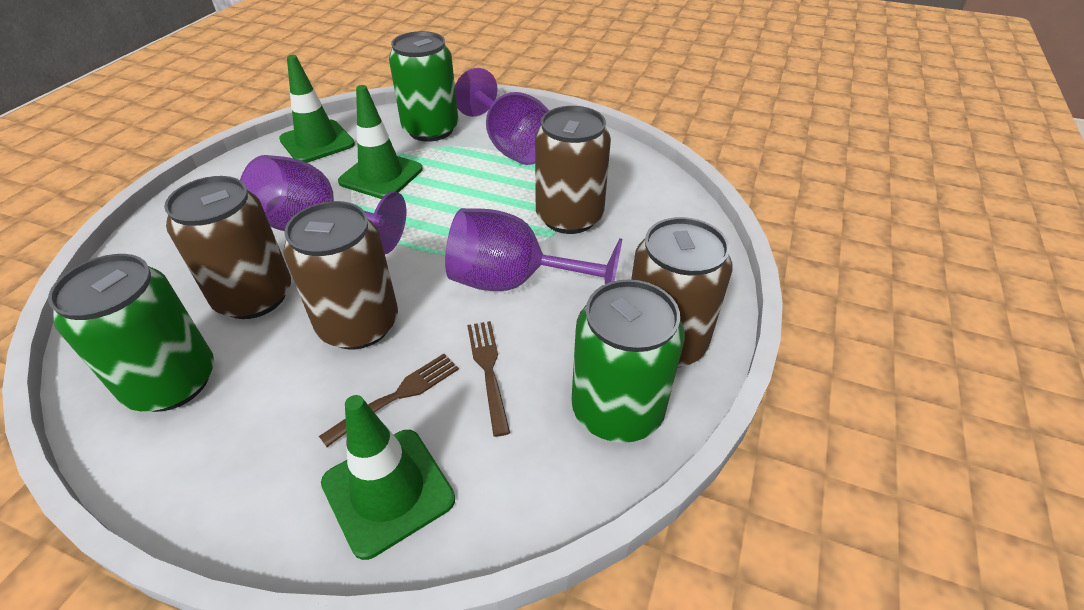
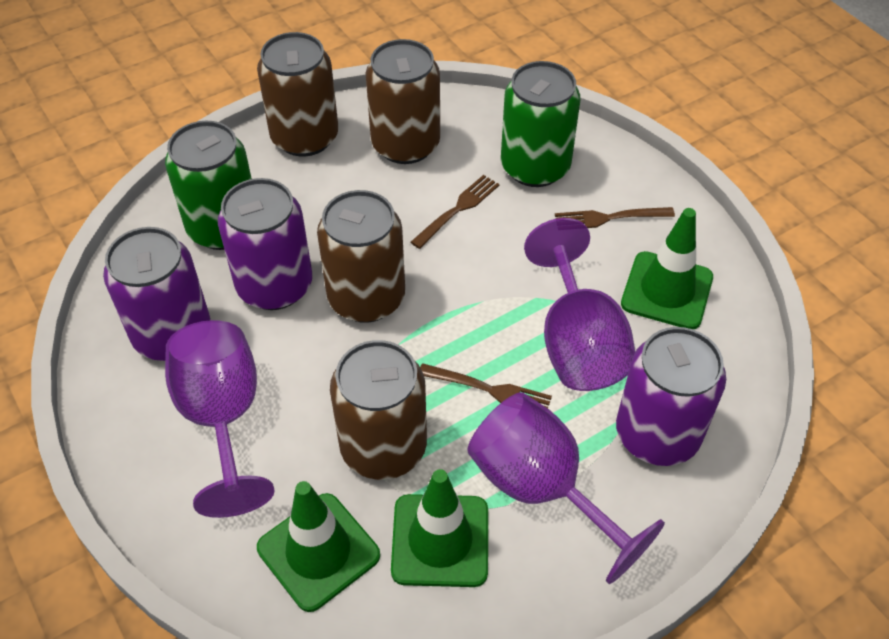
brown fork: [319,354,459,447] [467,321,510,437] = 2 -> [411,175,499,249] [420,363,552,408] [555,207,675,228] = 3
green can: [48,254,214,412] [389,31,458,142] [571,279,685,443] = 3 -> [165,121,252,250] [501,61,580,187] = 2
purple can: none = 0 -> [103,227,211,361] [218,178,312,310] [616,327,726,466] = 3

